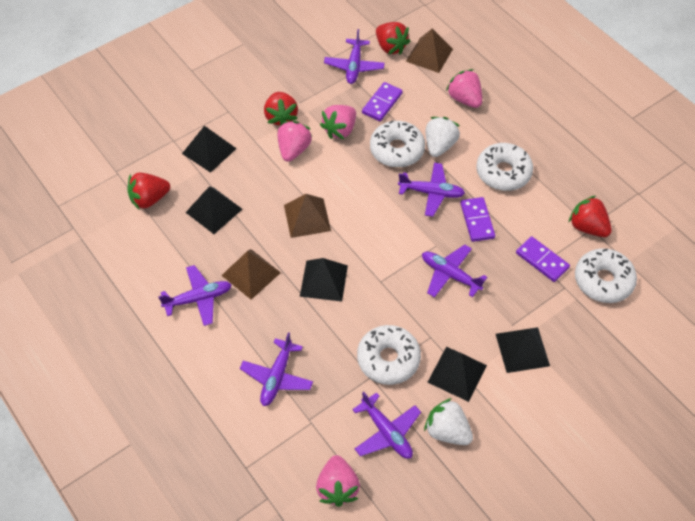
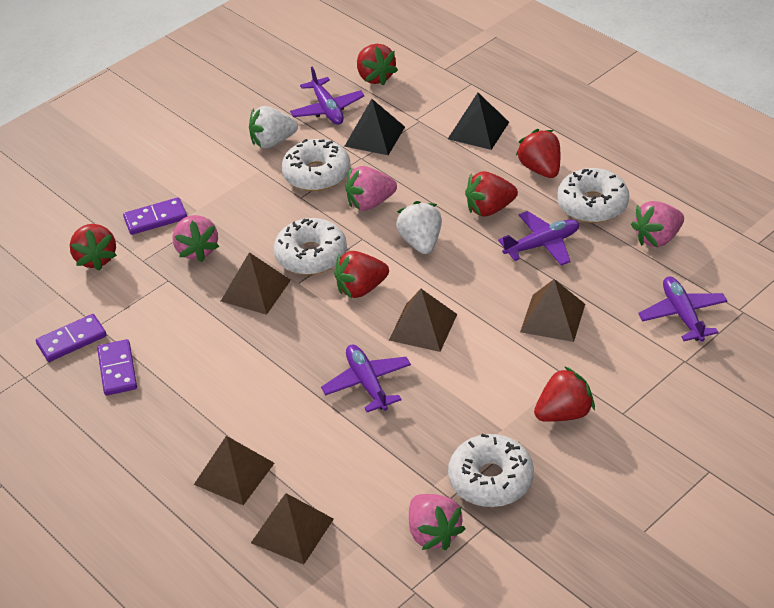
black pyramid: [182,126,237,173] [185,186,242,234] [300,258,348,302] [428,347,487,402] [496,327,550,373] = 5 -> [344,99,405,155] [448,93,509,150] = 2
brown pyramid: [221,249,281,300] [284,194,331,238] [406,29,453,73] = 3 -> [194,436,274,505] [221,252,291,315] [251,493,334,565] [389,289,457,352] [520,279,585,342] = 5
purple plane: [158,265,232,326] [240,332,313,406] [324,29,385,84] [352,391,421,459] [398,163,465,217] [422,245,487,298] = 6 -> [290,66,365,125] [321,344,411,412] [498,211,579,266] [638,276,727,342] = 4
red strawberry: [127,173,170,209] [264,92,298,125] [376,22,410,55] [569,195,612,237] = 4 -> [70,224,117,271] [334,251,389,298] [357,44,398,86] [465,171,518,217] [516,129,560,178] [534,366,595,422] = 6

